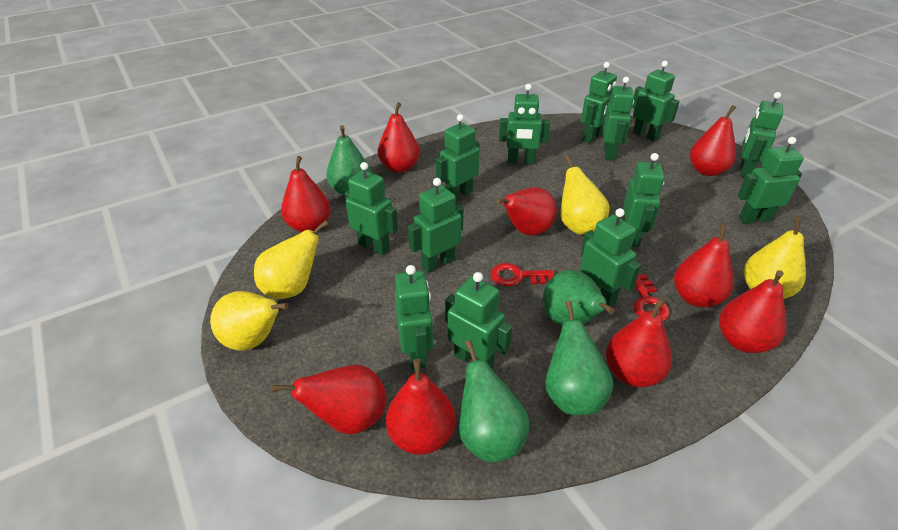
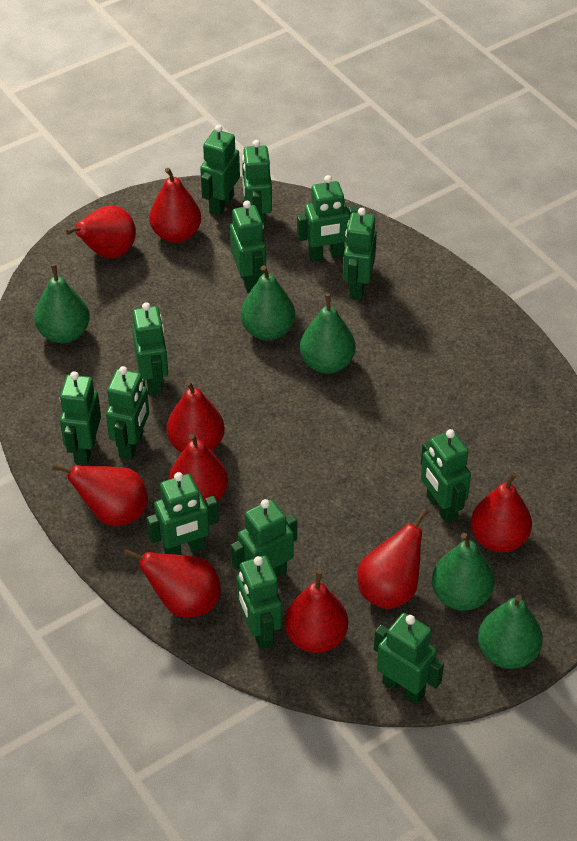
green pear: [326,125,371,196] [459,340,529,463] [543,270,615,326] [545,300,613,415] = 4 -> [34,264,90,343] [241,265,295,341] [300,294,355,374] [432,533,495,611] [478,594,543,669] = 5
red key: [491,263,554,286] [634,274,670,321] = 2 -> none = 0
yellow pear: [210,291,289,351] [254,220,328,299] [560,155,610,235] [744,217,806,299] = 4 -> none = 0

